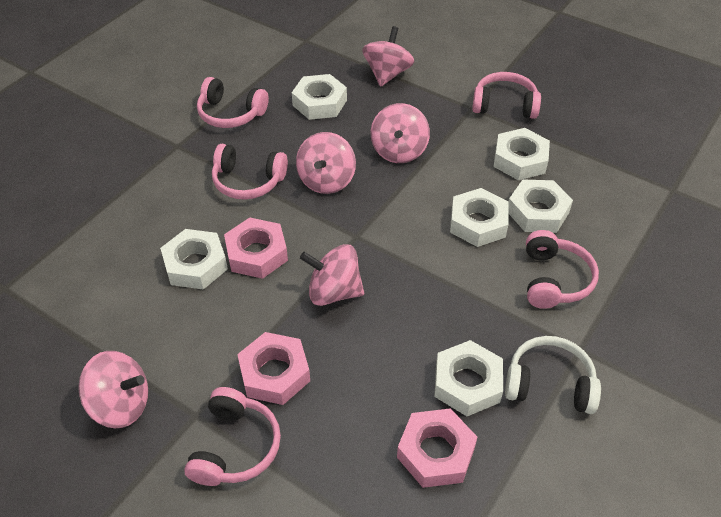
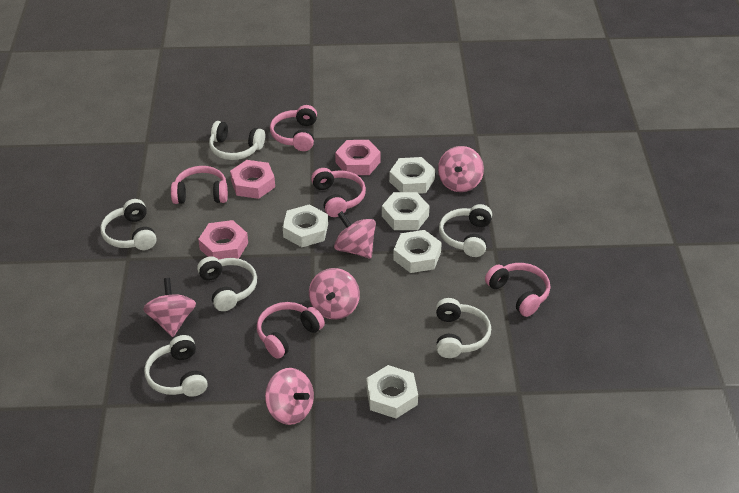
white headphones: [505,336,601,414] = 1 -> [100,199,157,250] [144,335,208,397] [197,256,257,311] [209,121,265,160] [436,298,491,358] [439,204,492,257] = 6
white nut: [160,229,228,290] [292,74,347,120] [434,340,503,416] [450,188,509,247] [494,128,550,180] [509,180,573,233] = 6 -> [283,205,328,247] [366,365,418,418] [382,192,429,230] [389,157,435,194] [393,230,442,273] = 5

